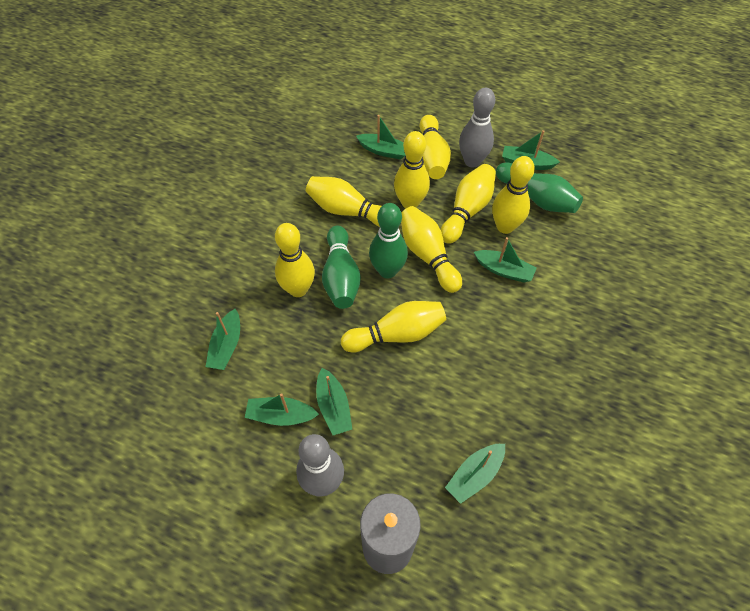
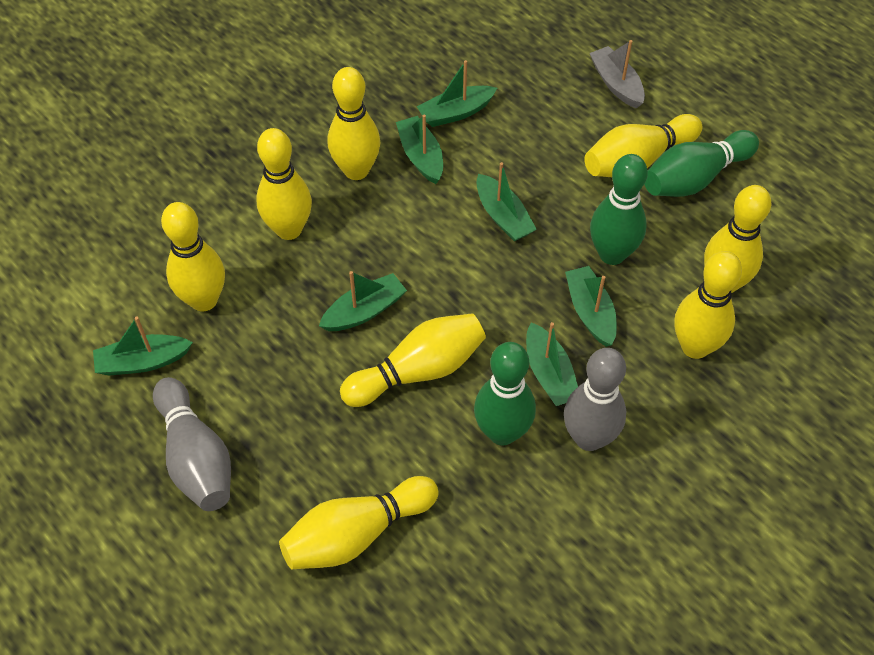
grey boat: none = 0 -> [589,40,645,109] = 1
grey candle: [360,493,421,574] = 1 -> none = 0

